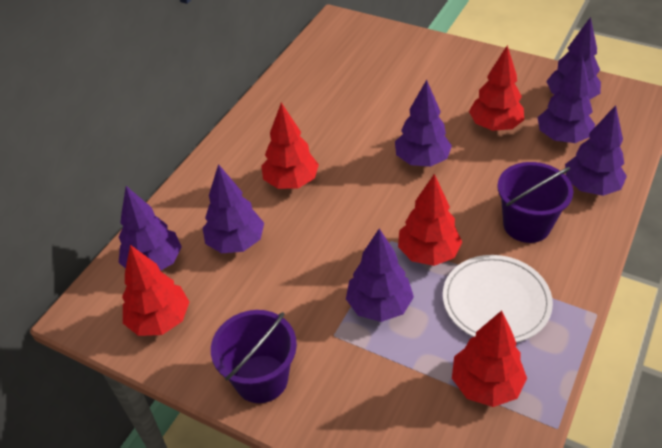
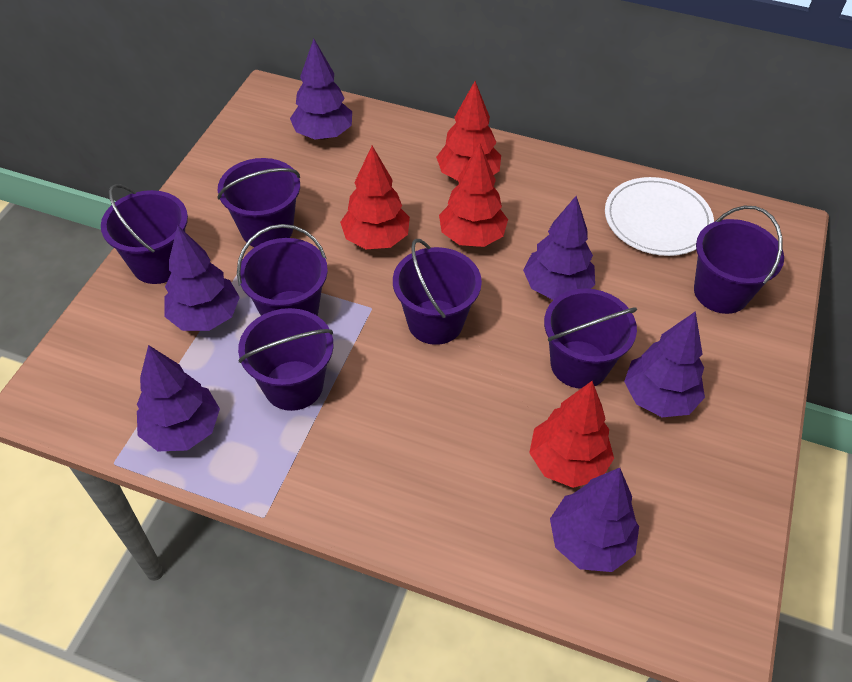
purple bucket: [211,310,297,403] [497,162,573,243] = 2 -> [101,184,188,284] [217,158,300,247] [237,224,328,316] [238,308,334,411] [393,239,482,345] [544,288,637,389] [694,206,784,314] = 7
purple tree: [118,186,182,271] [203,164,264,253] [346,228,414,322] [395,80,452,167] [537,56,595,143] [546,17,601,100] [565,105,627,196] = 7 -> [137,345,220,451] [165,226,240,331] [290,39,352,140] [523,196,595,300] [550,468,639,572] [624,311,705,417] = 6
red tree: [122,245,189,336] [261,103,319,189] [398,174,462,266] [452,310,527,407] [469,45,524,131] = 5 -> [340,146,410,249] [436,81,501,181] [439,143,508,247] [529,381,614,488] = 4

